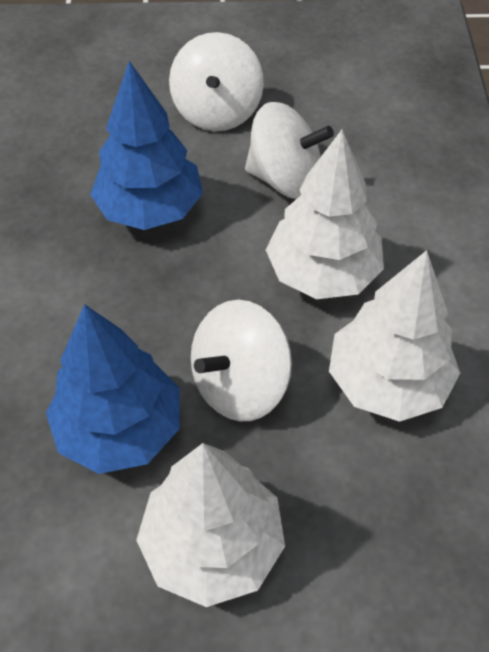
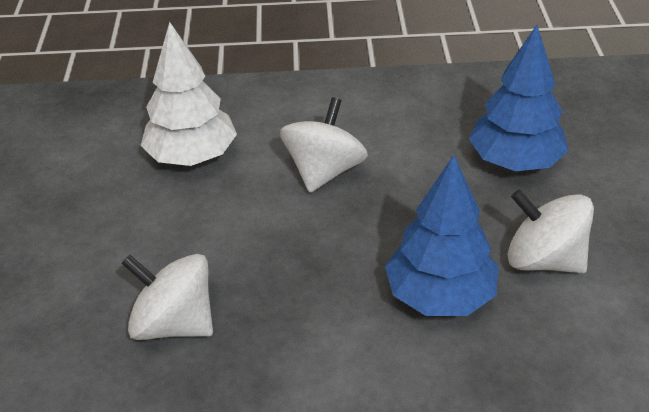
white tree: [136,443,285,607] [266,130,384,299] [329,250,460,422] = 3 -> [141,22,237,166] = 1

